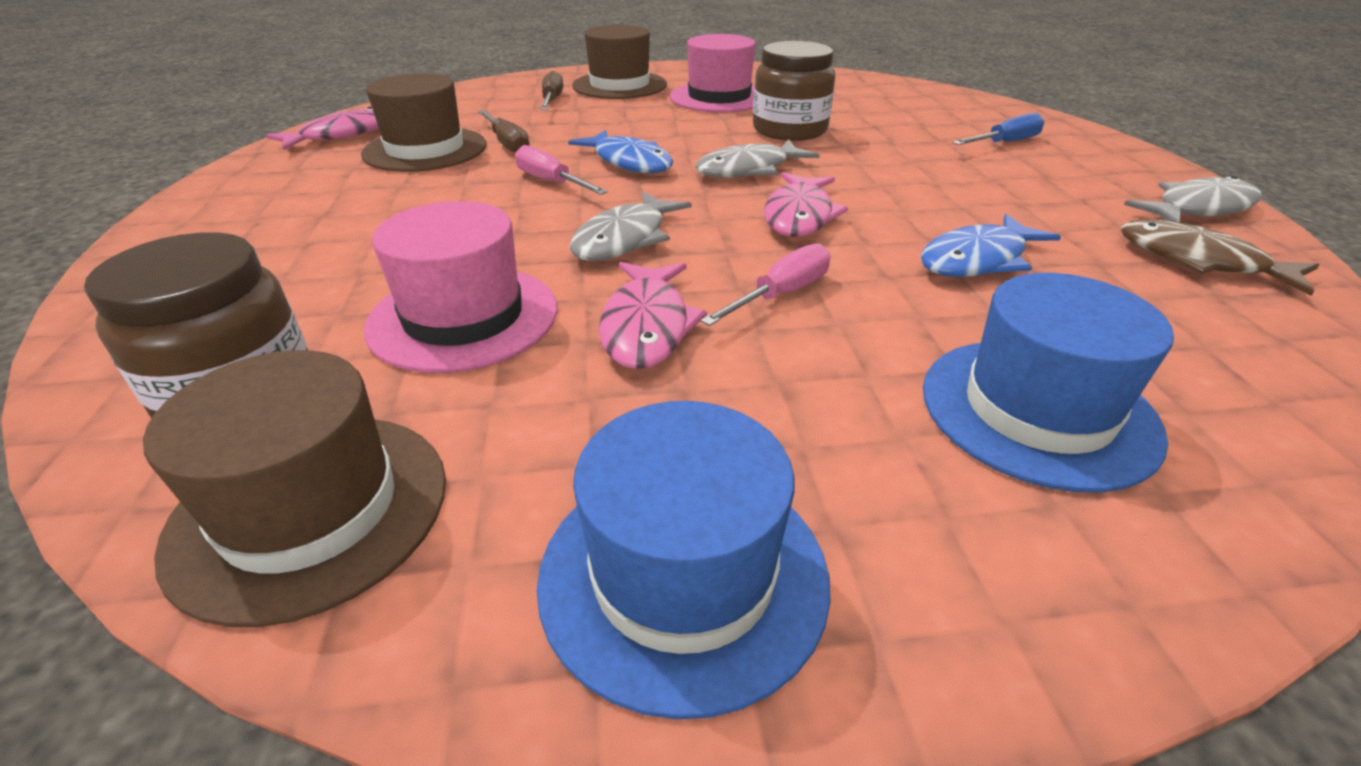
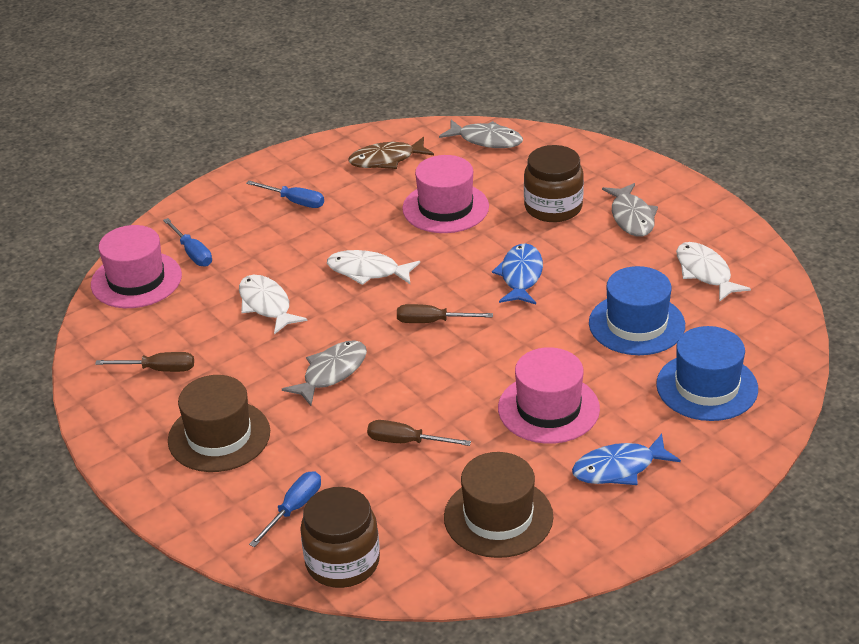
blue screwdriver: [952,113,1045,145] = 1 -> [163,218,212,266] [246,181,324,208] [249,471,321,547] = 3
brown hat: [143,350,446,627] [361,73,486,172] [572,25,667,99] = 3 -> [168,375,270,472] [444,452,553,558] = 2
brown screwdriver: [478,110,530,153] [540,71,563,110] = 2 -> [95,352,194,372] [367,420,471,446] [397,304,493,323] = 3
pink fish: [266,107,379,150] [599,262,707,369] [764,172,848,237] = 3 -> none = 0
pink hat: [364,201,557,373] [670,34,756,112] = 2 -> [91,225,182,308] [402,155,489,233] [498,347,600,444] = 3
pink screwdriver: [515,145,608,195] [700,243,830,326] = 2 -> none = 0
white fish: none = 0 -> [239,275,307,334] [327,250,420,285] [676,242,751,302] = 3

